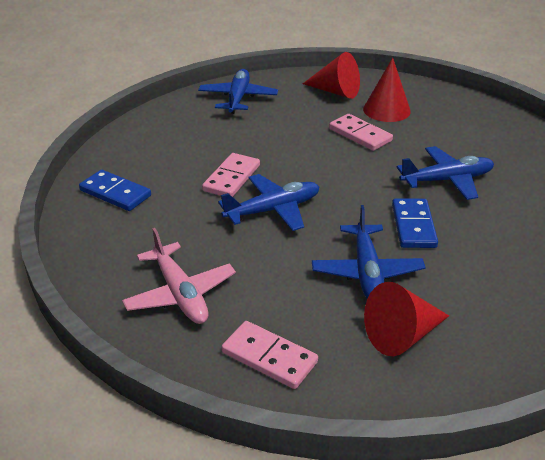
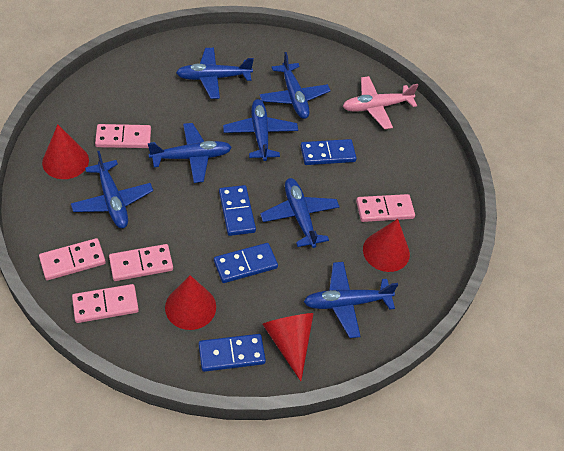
blue domino: [79,170,151,211] [392,198,438,248] = 2 -> [199,334,266,372] [214,243,278,283] [219,185,256,236] [301,139,357,165] = 4
blue plane: [198,69,278,114] [218,174,319,231] [312,205,426,299] [397,146,494,200] = 4 -> [71,151,153,228] [148,123,232,183] [176,48,254,99] [223,99,298,161] [260,52,331,119] [260,178,340,248] [304,262,398,338] = 7
pink domino: [202,153,260,197] [222,321,318,389] [329,114,393,151] = 3 -> [39,238,106,280] [72,284,139,323] [95,124,151,148] [109,244,173,281] [356,194,415,222] = 5
red cone: [303,52,360,99] [363,58,411,122] [364,282,449,356] = 3 -> [42,124,89,179] [165,275,216,330] [262,313,314,381] [363,219,410,272] = 4

